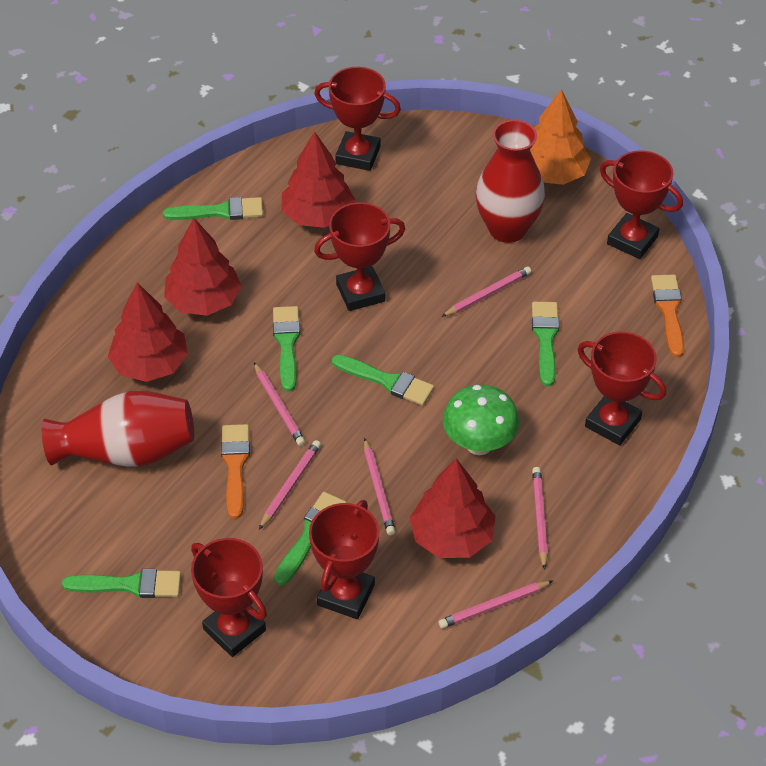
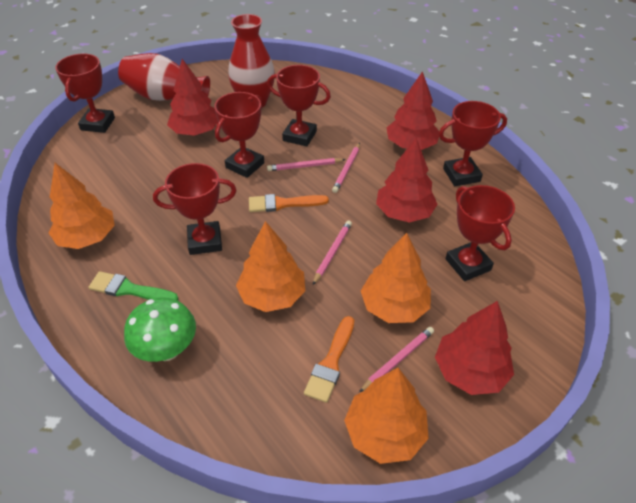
green brush: [62,569,181,598] [163,197,263,220] [273,306,300,392] [274,492,347,586] [332,355,434,406] [532,302,559,386] = 6 -> [88,271,178,301] = 1
orange tree: [530,89,591,185] = 1 -> [49,163,115,249] [236,221,305,312] [344,368,429,464] [361,233,431,323] = 4
pink pencil: [254,362,305,446] [259,440,321,530] [364,438,396,535] [438,581,553,629] [441,267,531,317] [532,467,548,570] = 6 -> [267,158,346,171] [313,221,352,285] [332,143,360,193] [359,327,434,392] = 4

